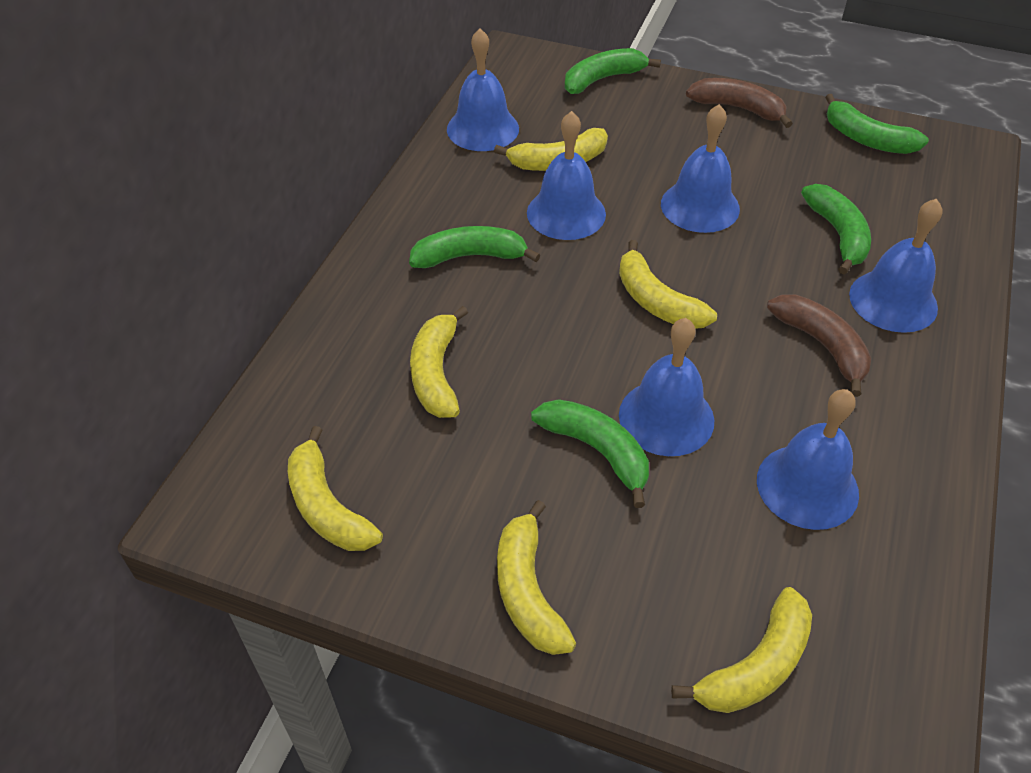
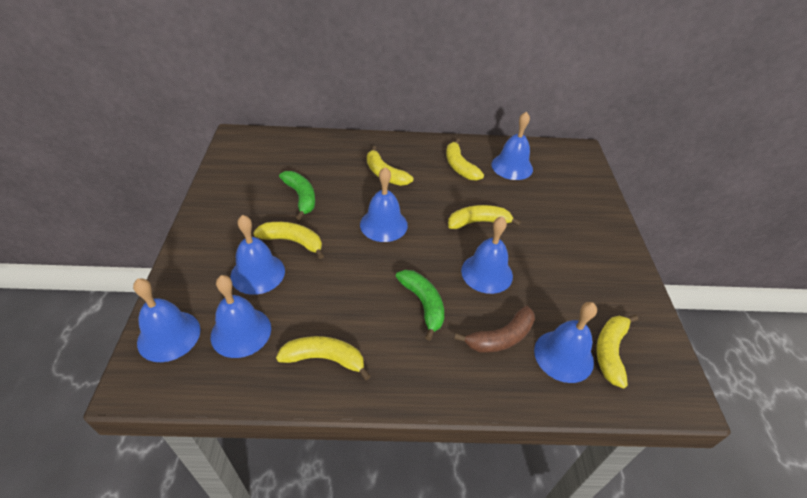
blue bell: [447,28,519,151] [527,111,606,240] [619,318,714,456] [661,104,740,233] [757,389,859,530] [849,199,943,333] = 6 -> [133,279,200,362] [211,275,271,358] [231,215,285,295] [360,167,408,242] [461,217,513,294] [492,111,533,180] [534,302,597,383] = 7
brown banana: [686,78,793,128] [767,294,871,397] = 2 -> [455,306,535,353] = 1
green banana: [409,226,540,268] [531,399,649,508] [565,48,661,94] [801,184,871,274] [825,94,929,154] = 5 -> [279,171,315,220] [396,270,444,341] = 2

